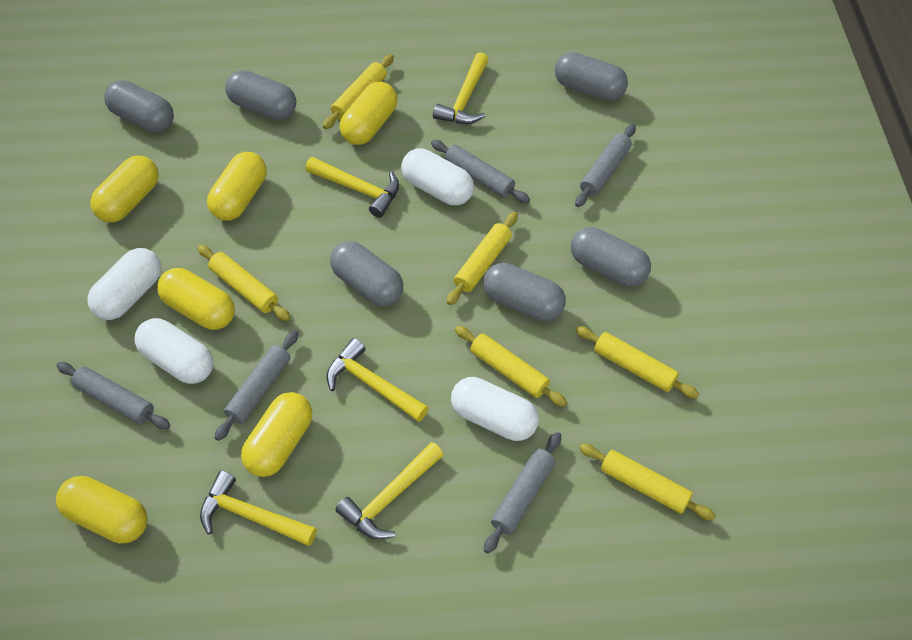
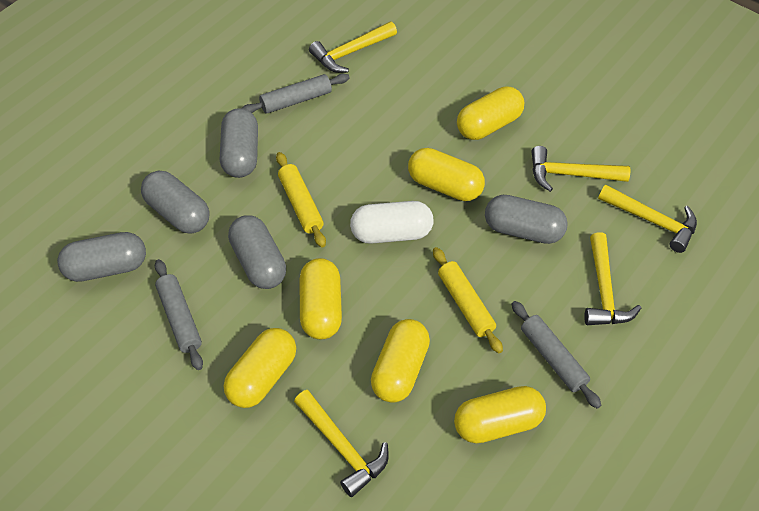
grey capsule: [104,80,174,132] [225,70,296,120] [330,241,403,306] [483,263,566,321] [555,52,628,101] [571,227,651,286] = 6 -> [57,232,146,282] [141,171,209,233] [220,108,258,178] [228,215,286,289] [485,195,568,244] = 5
grey rolling pin: [57,362,170,429] [214,330,298,441] [431,140,530,203] [484,432,561,554] [575,124,636,207] = 5 -> [155,259,203,370] [241,74,350,114] [512,301,601,409] = 3
white capsule: [87,248,161,320] [135,318,213,384] [401,148,474,205] [451,377,539,441] = 4 -> [350,201,433,244] = 1
yellow rolling pin: [197,245,290,321] [323,54,394,129] [447,212,518,305] [455,326,567,407] [575,326,699,399] [579,444,716,520] = 6 -> [276,152,326,248] [433,247,503,353] = 2

